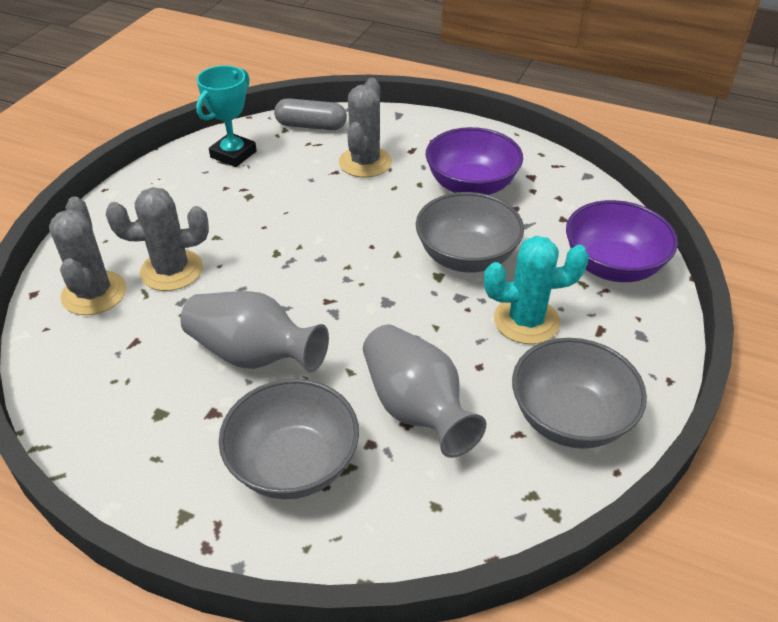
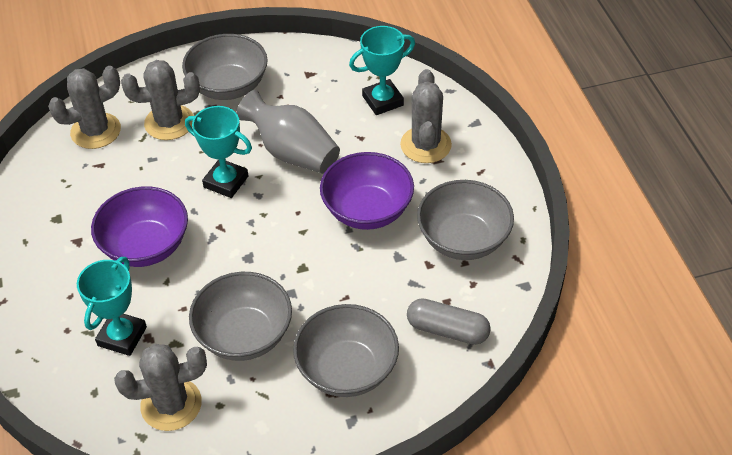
grey bowl: [219,379,359,499] [416,192,524,273] [512,338,647,449] = 3 -> [182,34,268,100] [189,272,292,361] [293,304,399,397] [417,180,514,260] = 4
grey cactus: [49,196,127,315] [106,187,209,291] [339,78,392,178] = 3 -> [48,66,121,149] [114,344,207,431] [121,60,200,140] [400,69,452,163] = 4
grey vase: [181,291,329,373] [363,325,486,458] = 2 -> [236,90,340,174] = 1
turquoise cactus: [484,236,589,344] = 1 -> none = 0
turquoise trophy: [196,66,257,167] = 1 -> [77,257,147,356] [185,106,252,198] [349,26,415,115] = 3

